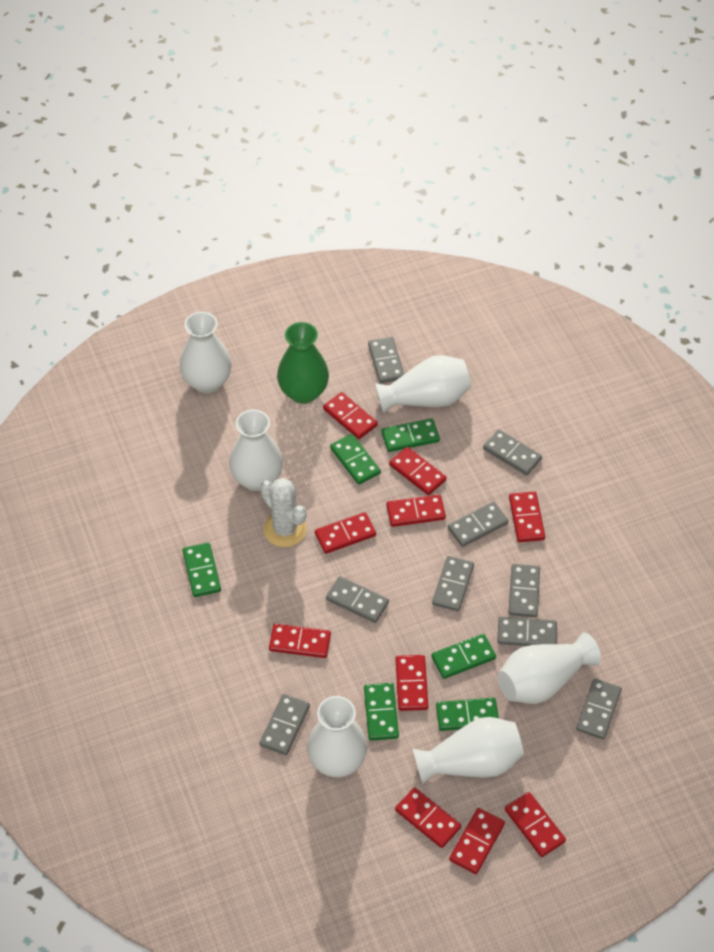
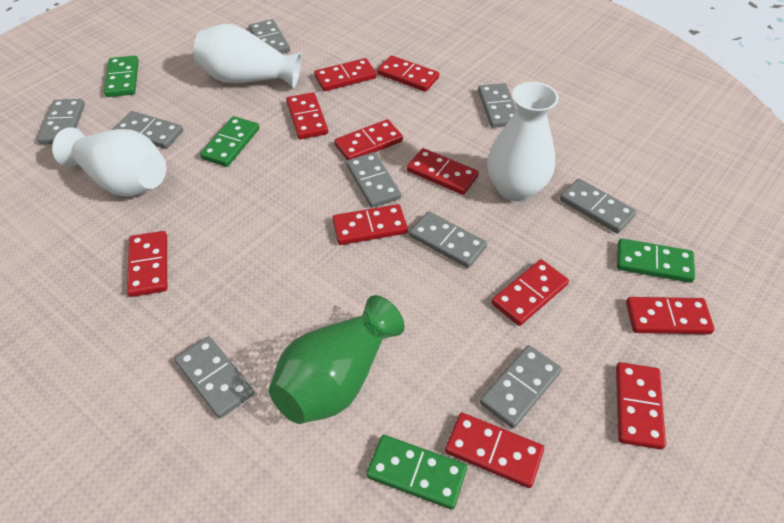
green domino: [182,543,221,597] [330,434,381,485] [364,683,399,741] [382,418,440,452] [431,634,496,679] [436,697,499,731] = 6 -> [104,56,139,97] [200,116,259,167] [366,435,467,510] [617,238,695,283] = 4
red domino: [269,624,331,658] [315,512,376,554] [323,392,378,439] [386,495,446,527] [389,447,446,495] [395,787,461,848] [396,655,428,711] [449,808,505,874] [505,792,566,857] [509,491,545,542] = 10 -> [127,231,167,297] [286,92,328,139] [314,58,377,91] [332,204,408,245] [334,119,403,160] [377,55,439,92] [407,148,479,195] [445,413,544,488] [491,259,569,326] [616,362,666,450] [626,297,715,334] = 11
white cactus: [260,478,307,547] = 1 -> none = 0
white vase: [180,312,231,393] [229,410,283,491] [307,696,367,777] [375,355,471,414] [413,717,524,785] [498,632,601,704] = 6 -> [52,127,167,196] [193,24,302,88] [487,82,559,202] = 3

